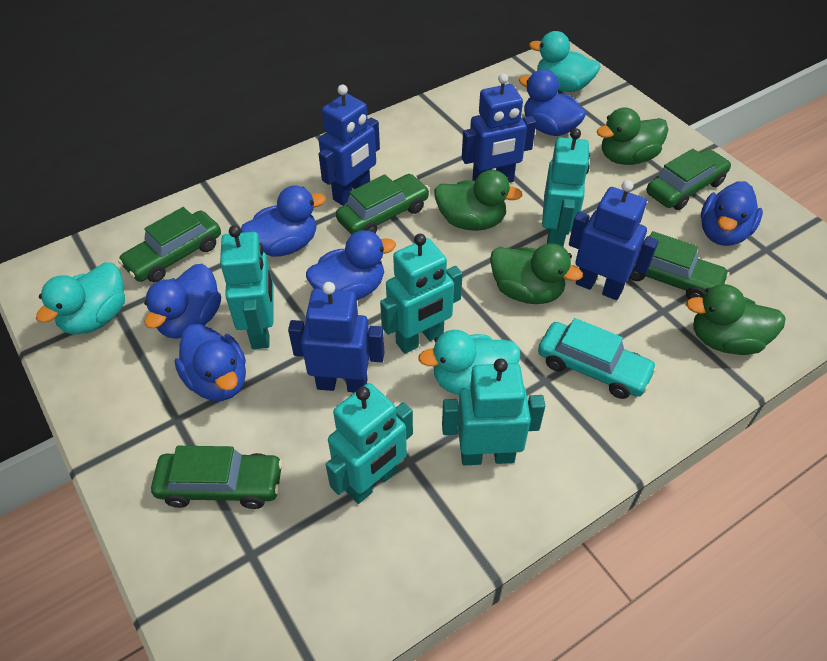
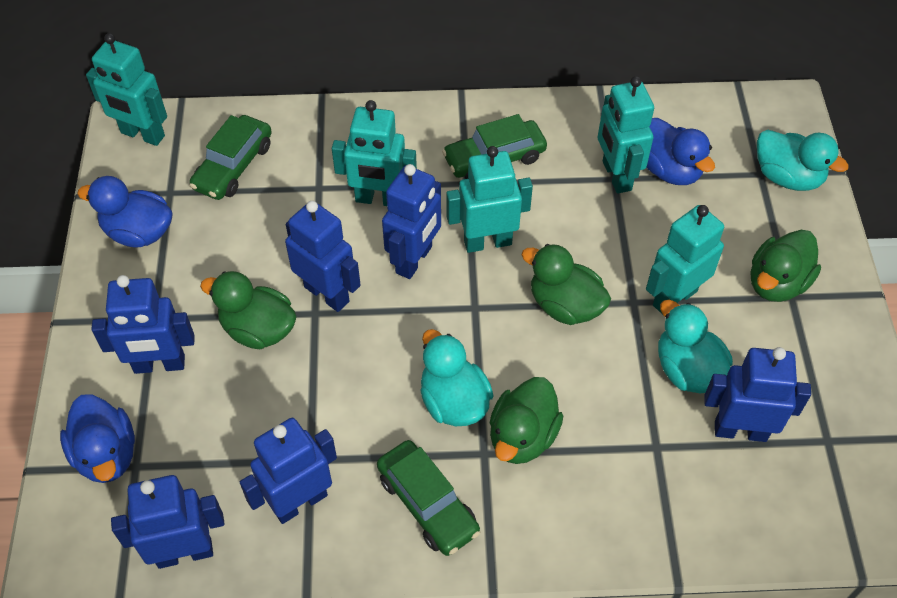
blue duck: [144,264,221,339] [175,324,246,401] [241,186,326,257] [306,230,396,300] [519,69,586,136] [701,181,763,246] = 6 -> [60,394,135,483] [77,176,173,247] [646,118,715,185] = 3
blue robot: [288,282,384,393] [319,85,380,206] [462,73,536,183] [569,180,658,300] = 4 -> [91,275,195,374] [111,475,225,569] [240,418,337,524] [285,201,361,312] [382,164,441,279] [704,347,811,442] = 6
green car: [118,207,221,282] [151,446,283,509] [336,174,430,235] [629,231,730,299] [647,149,731,210] = 5 -> [189,115,272,200] [377,440,480,556] [442,114,547,179] = 3
turquoise car: [538,318,657,399] = 1 -> none = 0

